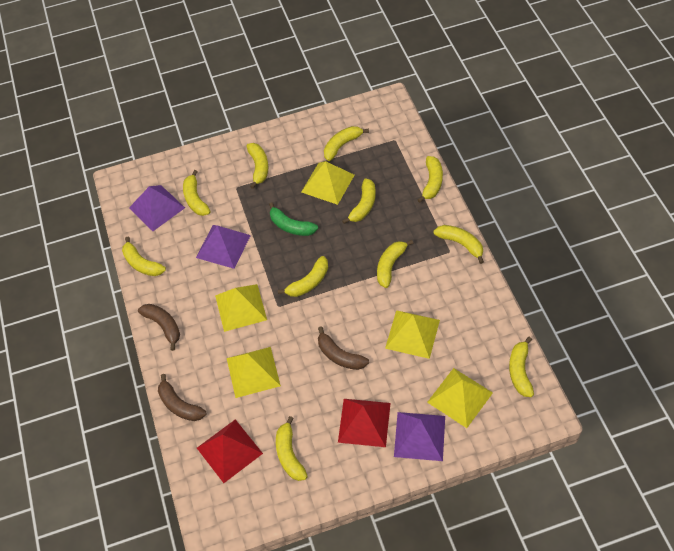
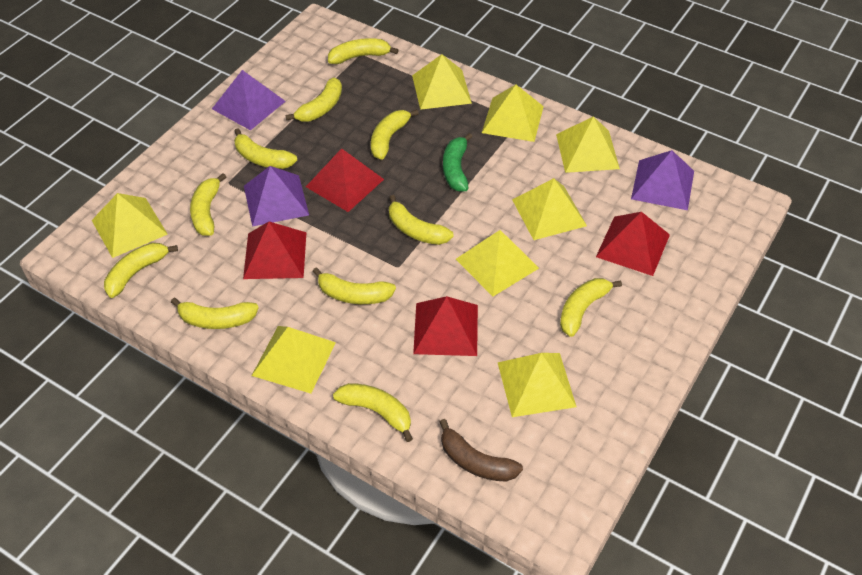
brown banana: [138,304,180,351] [158,374,206,421] [318,326,369,370] = 3 -> [440,419,523,482] = 1
red pyramid: [197,419,263,483] [338,399,391,447] = 2 -> [243,222,307,279] [306,148,384,212] [413,296,478,356] [596,212,670,276] = 4
yellow pyramid: [215,284,267,332] [227,347,281,398] [301,161,354,205] [385,310,440,359] [427,368,493,428] = 5 -> [92,193,168,258] [252,326,336,393] [412,54,472,110] [456,230,539,296] [482,85,544,142] [498,353,576,417] [512,178,587,240] [556,116,620,173] = 8

